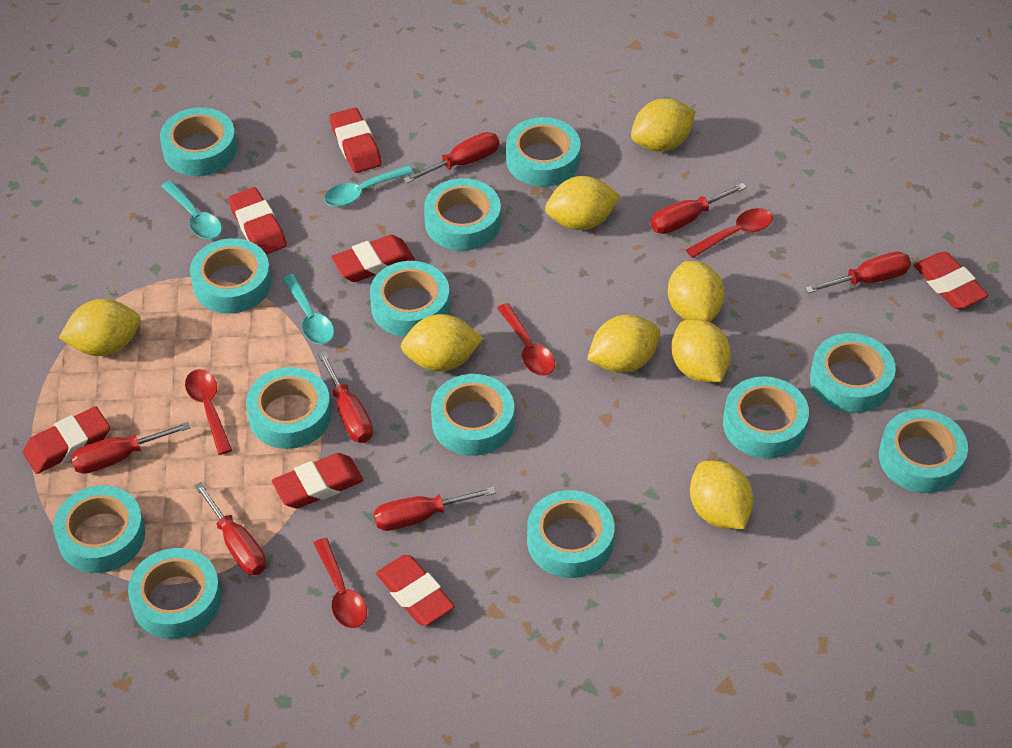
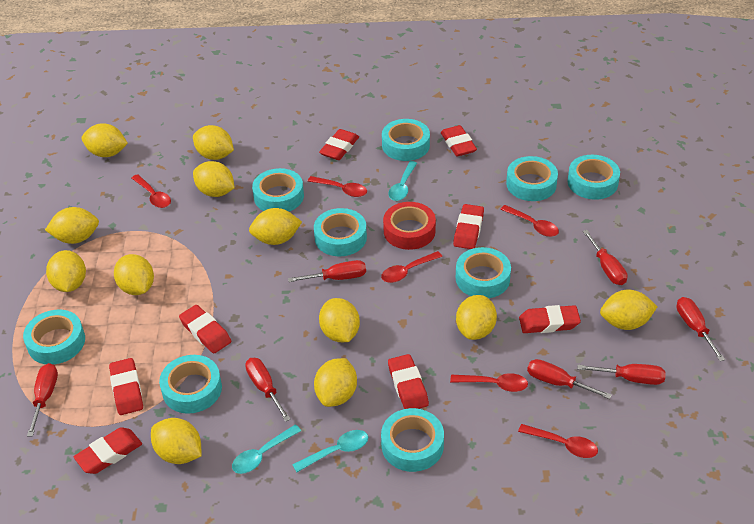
red eraser: [23,406,110,474] [228,187,287,254] [272,453,363,508] [329,108,382,173] [331,235,415,282] [376,555,455,626] [914,252,989,309] = 7 -> [74,427,142,474] [109,358,143,415] [179,305,231,353] [319,129,359,160] [388,354,429,409] [441,125,477,156] [453,204,484,249] [519,305,581,333] = 8
red spoon: [185,369,232,455] [313,538,367,628] [497,303,555,376] [686,208,773,258] = 4 -> [132,174,171,208] [308,176,367,197] [381,251,442,283] [450,373,528,392] [500,205,559,237] [518,424,598,458] = 6
red tape: none = 0 -> [383,202,436,250] = 1
turquoise tape: [53,485,145,573] [128,548,221,639] [160,107,237,176] [190,238,271,314] [246,367,331,449] [370,261,450,337] [424,178,501,251] [431,374,514,456] [506,117,581,187] [527,490,615,578] [723,376,809,459] [810,333,896,413] [879,409,968,493] = 13 -> [23,309,85,365] [159,355,222,414] [252,168,304,211] [314,208,367,256] [381,408,444,472] [382,119,430,161] [456,247,511,298] [506,156,558,201] [568,155,620,200] = 9
yellow lemon: [59,299,141,356] [401,314,483,372] [545,176,620,230] [587,315,660,373] [631,98,696,151] [668,261,724,322] [671,319,731,382] [690,461,754,529] = 8 -> [45,207,99,244] [46,250,86,292] [82,123,128,157] [114,254,154,295] [151,418,202,464] [193,125,234,160] [193,161,235,197] [249,208,302,245] [314,358,357,407] [319,298,360,342] [456,295,497,340] [600,290,658,330] = 12

